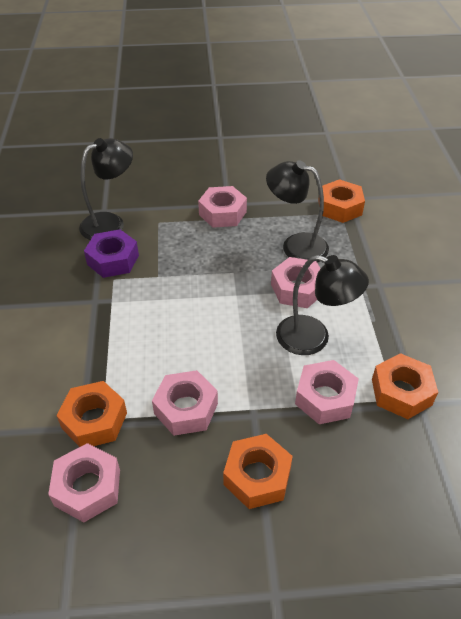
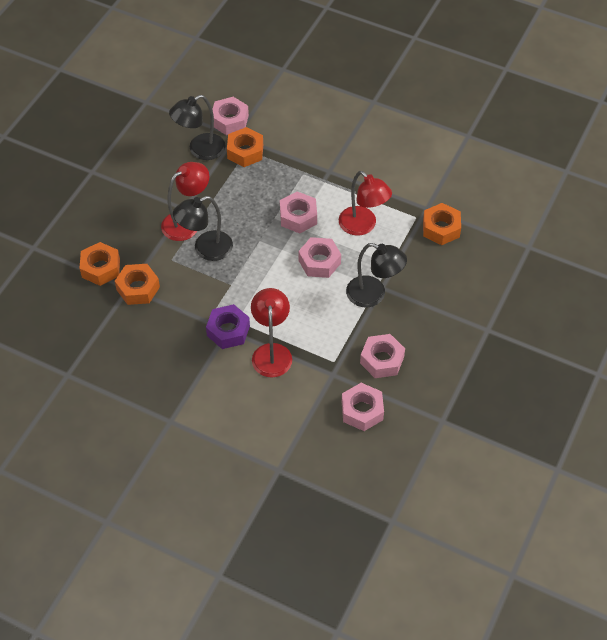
red lamp: none = 0 -> [161,162,209,241] [251,288,292,378] [339,171,392,236] = 3

